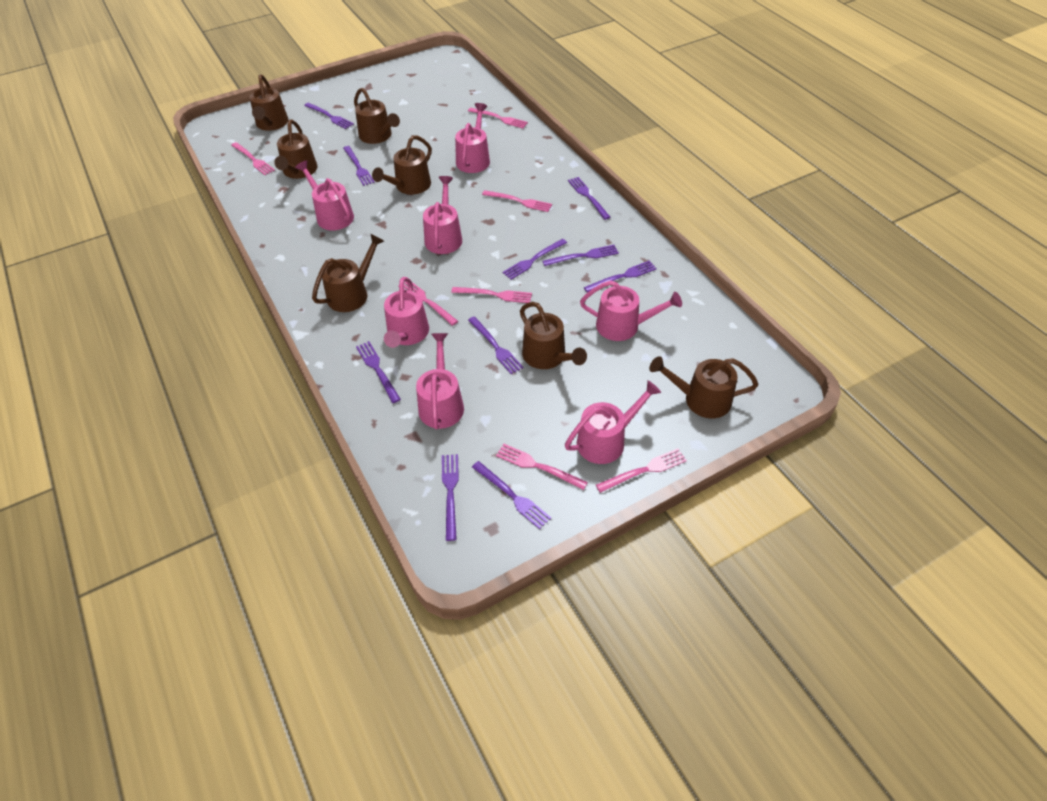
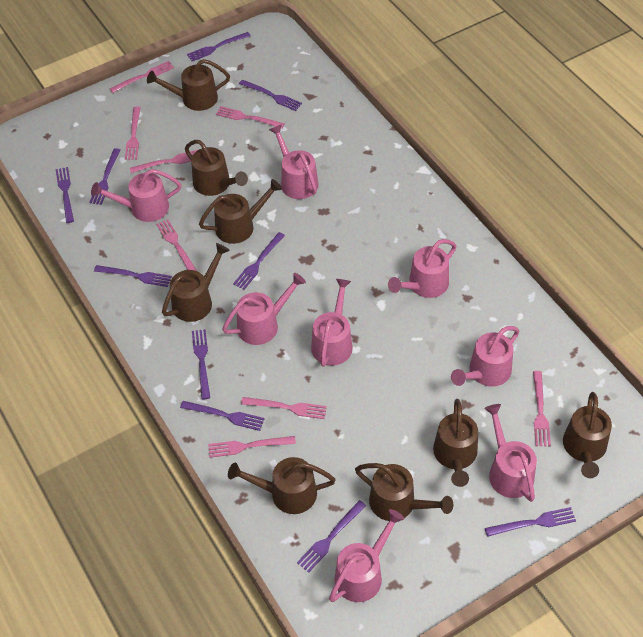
brown watering can: [249,74,288,131] [274,120,317,179] [312,234,384,312] [354,88,400,144] [372,135,432,195] [520,302,587,369] [649,356,758,418] = 7 -> [147,59,230,111] [162,243,230,322] [185,140,248,196] [199,179,282,244] [228,457,336,514] [355,463,453,521] [433,399,478,487] [563,392,612,478] = 8
pink fork: [231,142,275,175] [398,282,458,326] [451,287,532,303] [468,107,528,128] [482,190,552,212] [496,444,588,490] [596,448,687,493] = 7 -> [110,61,174,93] [125,106,141,160] [130,150,198,173] [156,219,197,271] [208,436,296,458] [216,106,285,129] [241,397,327,419] [533,371,551,446] = 8
pink watering can: [295,160,354,231] [384,277,429,348] [416,333,464,429] [423,176,462,254] [455,103,490,173] [565,380,661,464] [580,280,682,341] = 7 -> [91,169,181,222] [222,273,306,345] [269,124,318,199] [311,279,353,367] [329,509,405,602] [388,239,457,298] [451,326,519,387] [484,404,537,502] = 8

